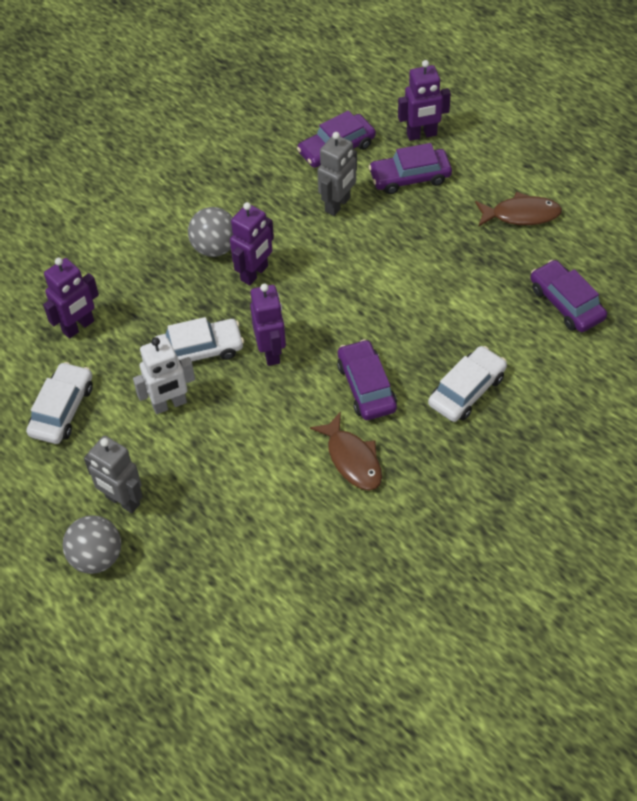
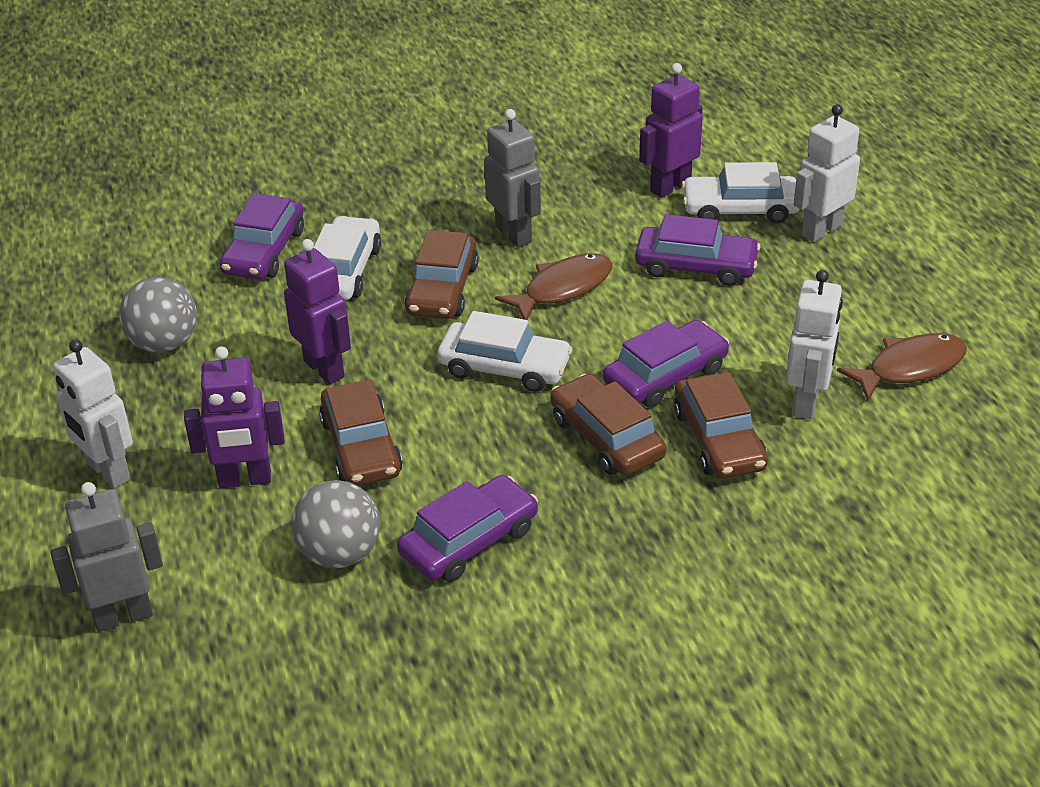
brown car: none = 0 -> [319,379,403,486] [405,230,479,319] [550,374,667,476] [674,372,768,479] = 4
purple robot: [43,257,99,338] [230,202,274,285] [250,284,286,366] [398,60,451,141] = 4 -> [184,346,284,488] [284,239,351,384] [639,63,703,198] = 3
white robot: [133,337,195,414] = 1 -> [53,339,133,489] [786,270,843,419] [794,104,860,242] = 3

